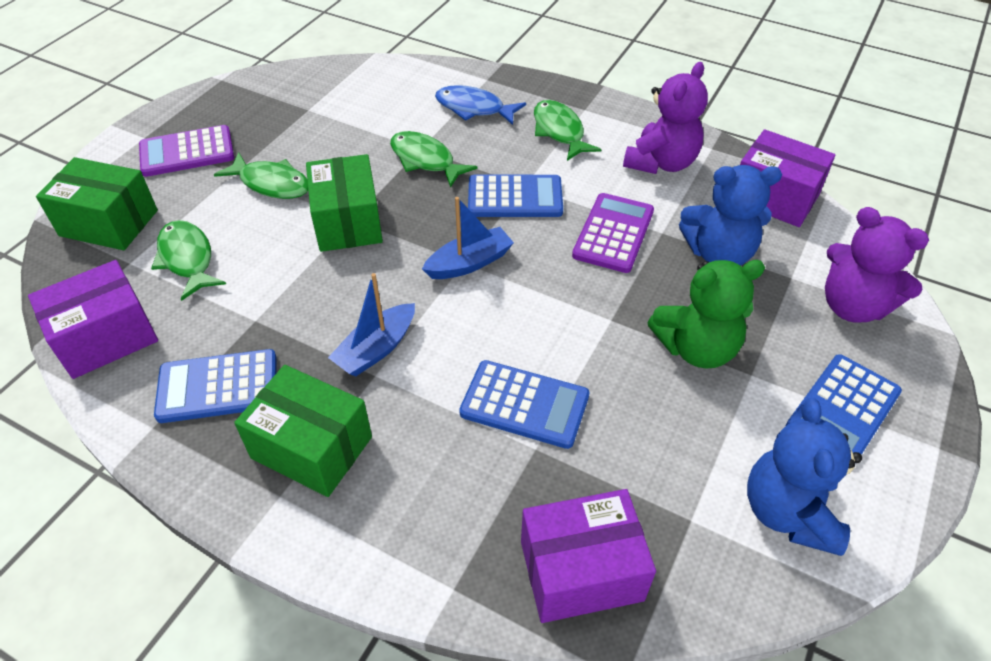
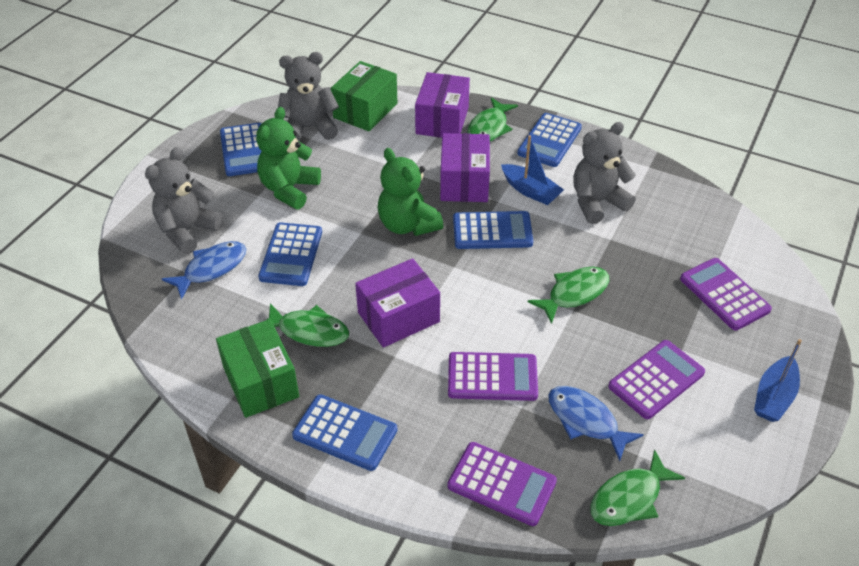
blue calculator: [154,349,277,423] [459,360,589,449] [468,175,563,217] [786,354,902,464] = 4 -> [220,123,262,176] [258,222,322,286] [292,394,397,471] [453,211,533,249] [517,113,582,167] = 5
blue fish: [435,85,526,125] = 1 -> [162,241,246,300] [548,386,644,461] = 2
blue teddy bear: [679,165,782,266] [747,398,862,556] = 2 -> none = 0
green box: [36,157,158,250] [234,365,372,497] [306,154,383,252] = 3 -> [216,319,299,418] [330,61,398,131] = 2
green teddy bear: [648,260,765,369] = 1 -> [256,107,321,209] [378,148,443,236] = 2
grey teddy bear: none = 0 -> [145,147,224,254] [278,52,339,142] [573,122,636,224] = 3
purple calculator: [139,125,234,177] [572,193,654,273] = 2 -> [447,442,557,526] [448,352,538,401] [608,340,705,419] [680,258,772,331] = 4
purple teddy bear: [623,62,708,174] [825,207,929,323] = 2 -> none = 0

